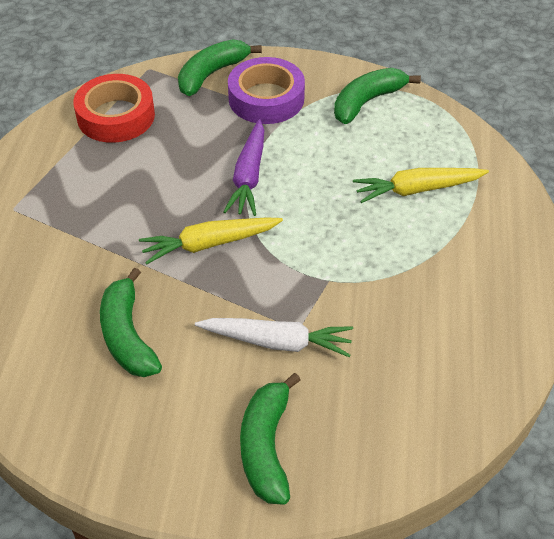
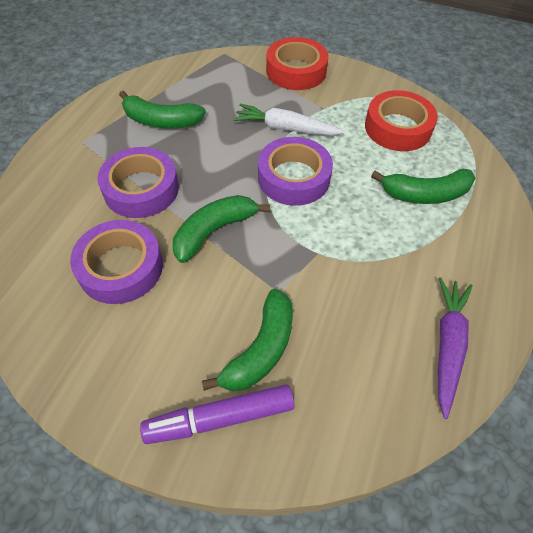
purple marker: none = 0 -> [140,384,295,444] = 1
purple tape: [228,57,305,124] = 1 -> [70,220,163,304] [97,147,179,218] [258,137,333,206] = 3
red tape: [73,74,155,143] = 1 -> [266,37,328,90] [365,90,438,151] = 2
yellow carrot: [139,217,283,264] [353,168,489,203] = 2 -> none = 0

